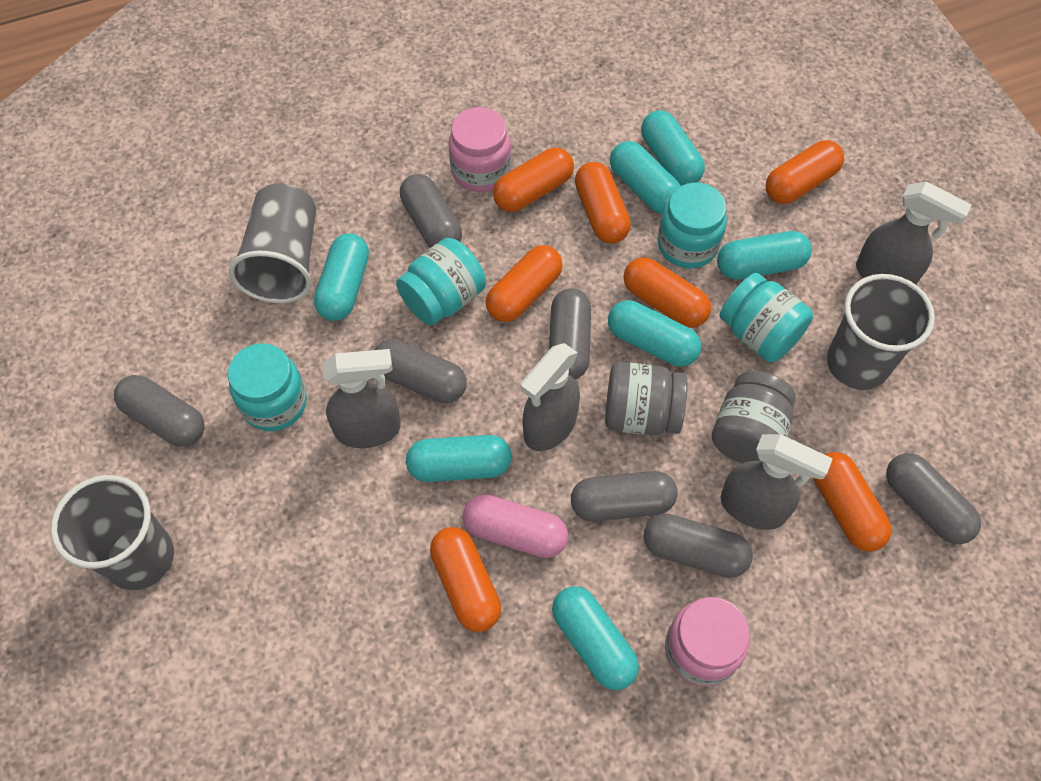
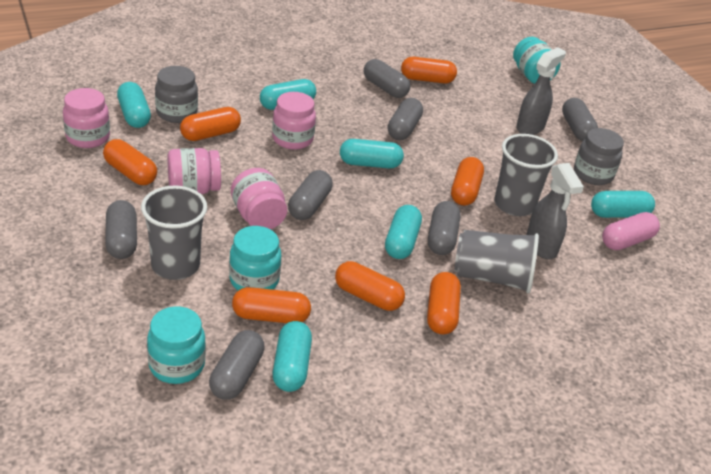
grey spray bottle: [322,349,401,448] [521,343,580,451] [721,434,833,530] [856,181,972,285] = 4 -> [516,47,566,135] [526,163,584,259] = 2
pink jar: [449,107,511,192] [665,597,750,687] = 2 -> [63,88,110,148] [167,148,221,194] [231,168,287,230] [272,92,316,150] = 4
turquoise capsule: [314,233,369,321] [406,435,512,482] [552,586,639,690] [608,300,701,367] [610,141,681,214] [641,111,705,186] [717,231,812,280] = 7 -> [117,82,151,128] [260,79,316,110] [273,321,312,392] [340,139,404,169] [385,205,422,259] [591,191,655,218] = 6
turquoise jar: [228,343,307,431] [396,238,486,325] [658,182,727,269] [720,273,813,362] = 4 -> [147,306,206,384] [229,226,281,291] [513,37,561,84] = 3

